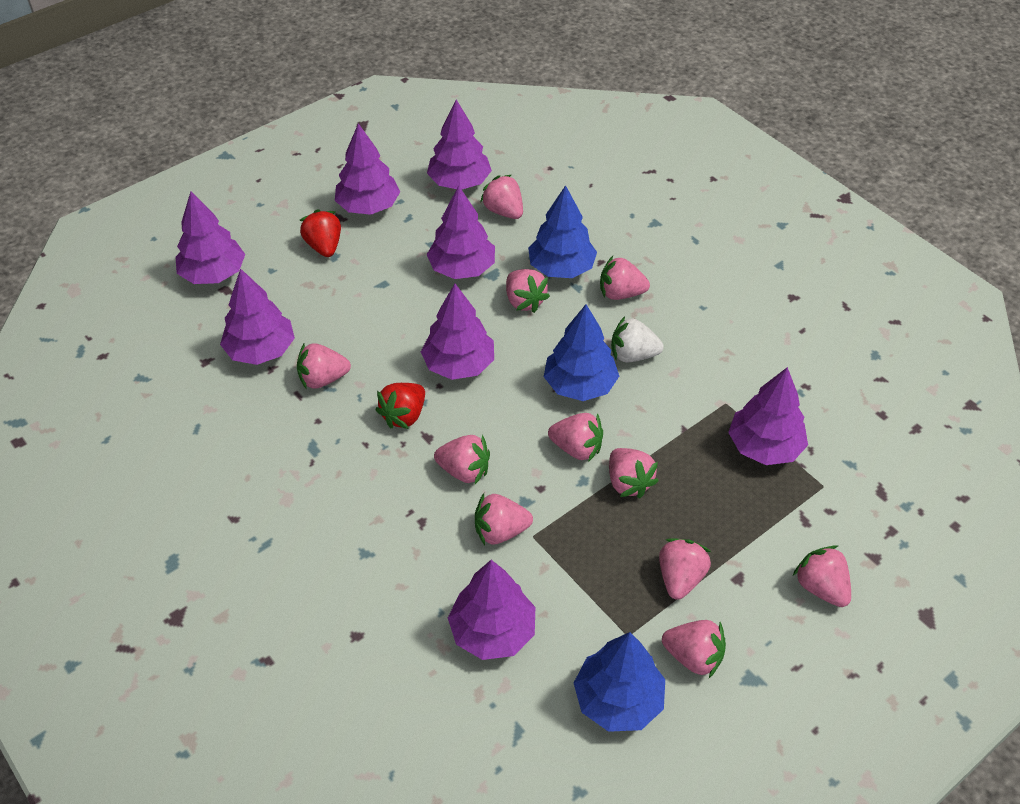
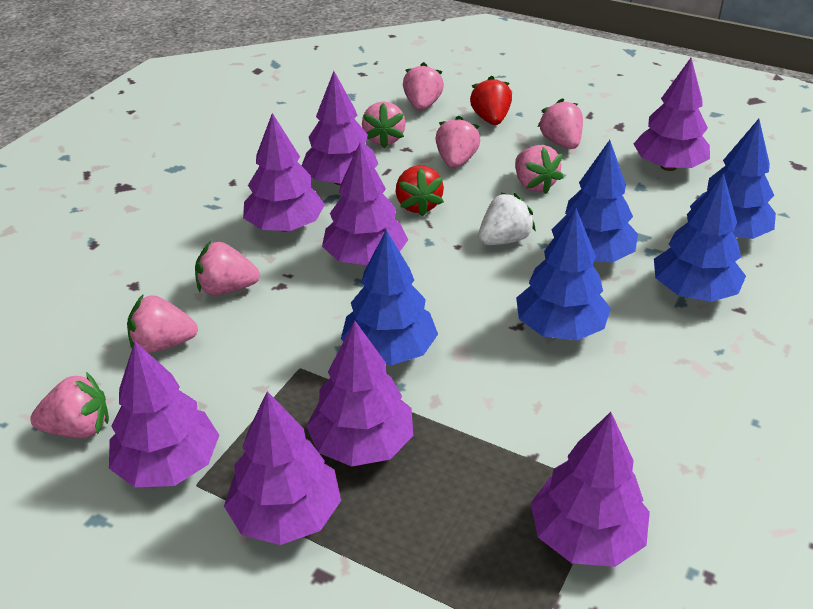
blue tree: [528,185,597,278] [544,304,619,401] [574,632,665,732] = 3 -> [341,230,438,365] [516,208,611,340] [551,140,638,262] [654,173,746,302] [690,119,776,239] = 5
pink strawberry: [297,343,351,390] [434,435,490,484] [475,493,533,545] [480,175,523,219] [506,269,550,313] [548,413,603,462] [600,256,650,300] [609,448,658,498] [659,538,711,600] [662,620,726,678] [793,545,851,607] = 11 -> [30,372,109,438] [127,294,198,353] [195,241,260,295] [362,101,406,149] [403,62,444,110] [435,116,480,168] [515,145,563,194] [538,98,583,149] = 8

